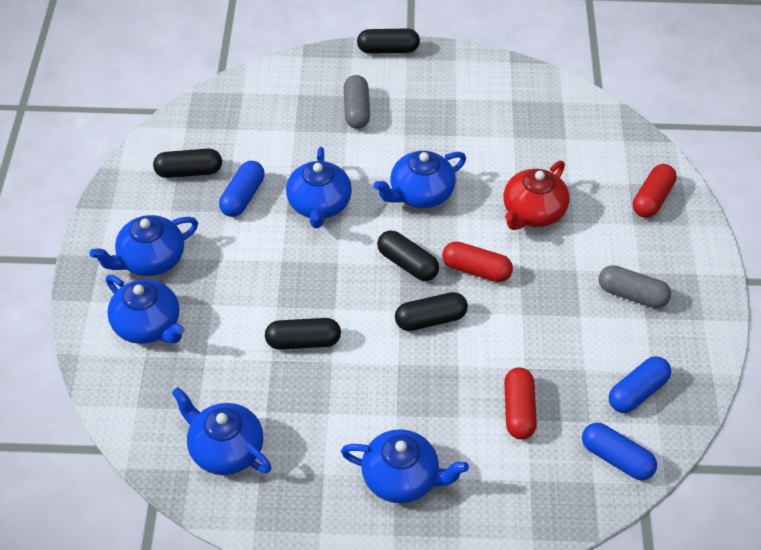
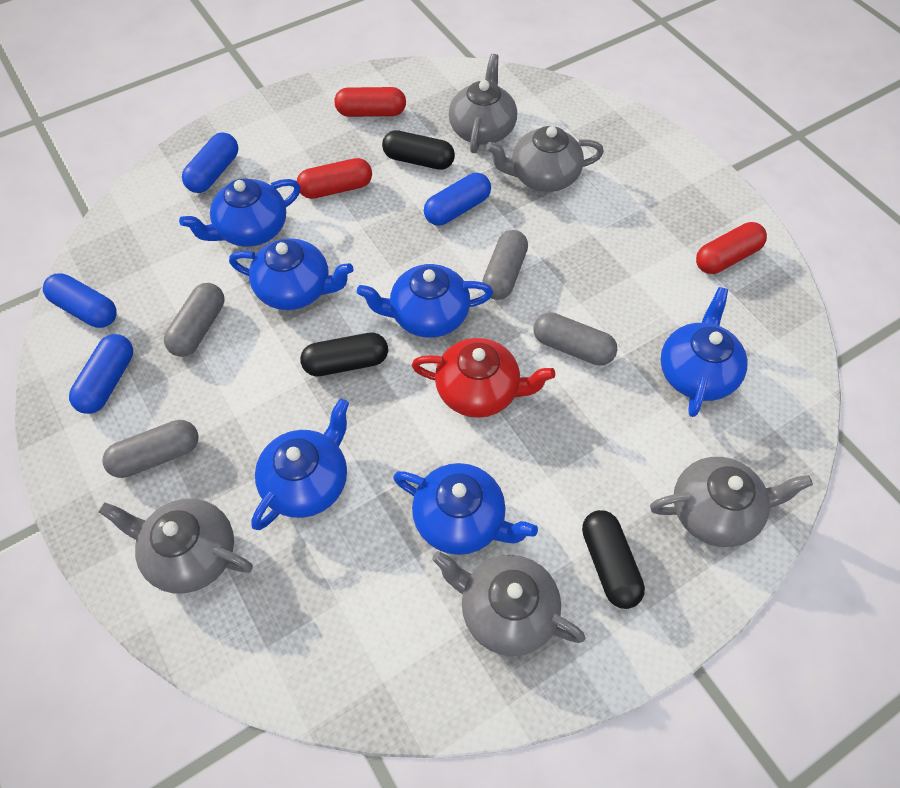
black capsule: [153,149,222,178] [265,318,341,350] [357,28,420,54] [377,230,439,281] [395,292,468,331] = 5 -> [300,333,388,376] [382,130,455,170] [582,510,645,609] = 3
blue capsule: [219,161,265,217] [582,423,657,480] [609,356,671,413] = 3 -> [43,273,117,328] [69,334,133,414] [182,132,238,193] [424,173,491,226] = 4
grey capsule: [344,75,370,129] [599,265,671,308] = 2 -> [102,420,199,478] [164,283,224,357] [482,230,528,300] [533,312,617,366] = 4
grey teapot: none = 0 -> [98,499,253,593] [432,551,585,656] [449,54,517,153] [486,126,604,192] [650,457,813,547] = 5

